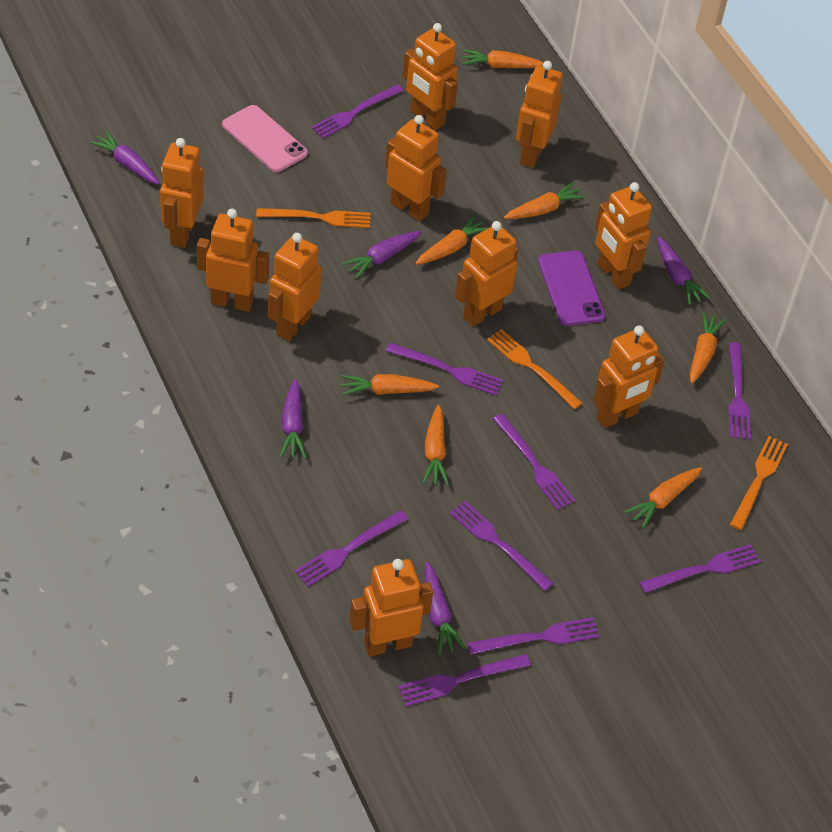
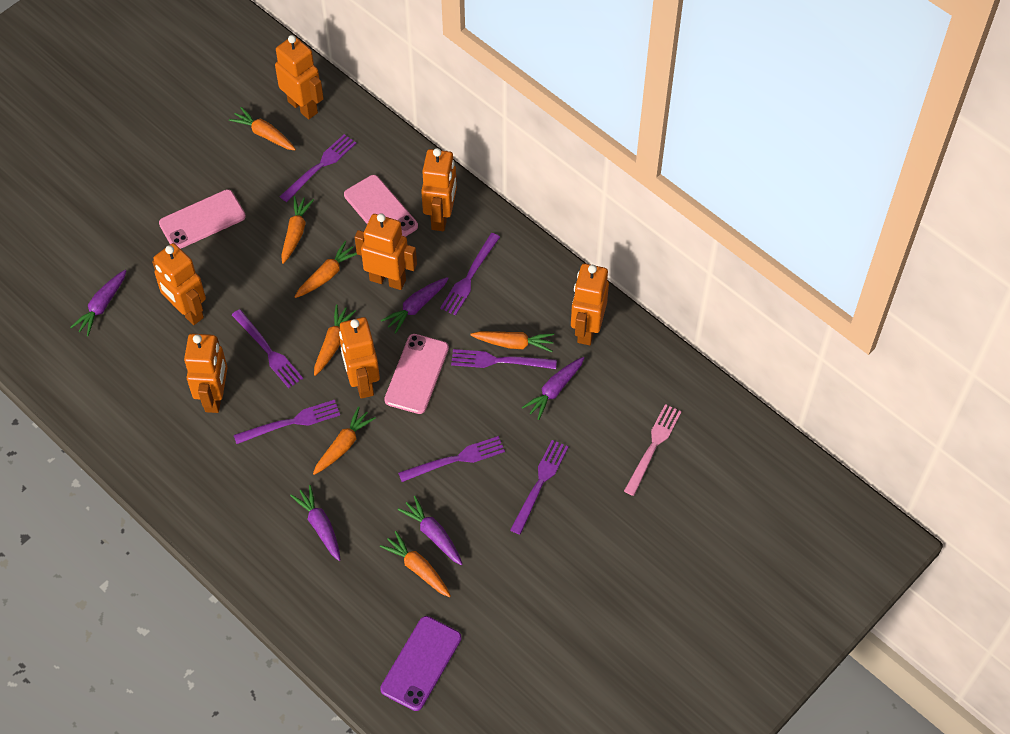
orange fork: [256,208,371,228] [487,329,582,409] [730,436,788,530] = 3 -> none = 0
orange robot: [160,138,204,248] [197,209,269,312] [268,233,321,341] [350,559,433,656] [385,115,447,222] [403,23,458,130] [455,221,519,326] [516,61,563,168] [593,325,665,428] [595,182,652,289] = 10 -> [152,243,206,325] [184,334,227,413] [275,35,324,119] [339,317,380,399] [355,213,417,290] [421,148,457,231] [571,264,609,345] = 7
pink fork: none = 0 -> [624,404,682,496] = 1
pink phone: [222,105,308,172] = 1 -> [159,189,246,249] [344,175,418,237] [384,334,449,414] = 3
purple fork: [294,510,408,587] [311,84,404,138] [386,343,503,396] [398,654,531,706] [449,501,554,591] [467,617,600,655] [493,414,575,510] [639,544,761,593] [728,342,751,439] = 9 -> [232,309,303,388] [234,400,340,444] [279,134,357,202] [398,436,505,482] [440,233,500,316] [451,349,557,369] [510,440,568,535] = 7

